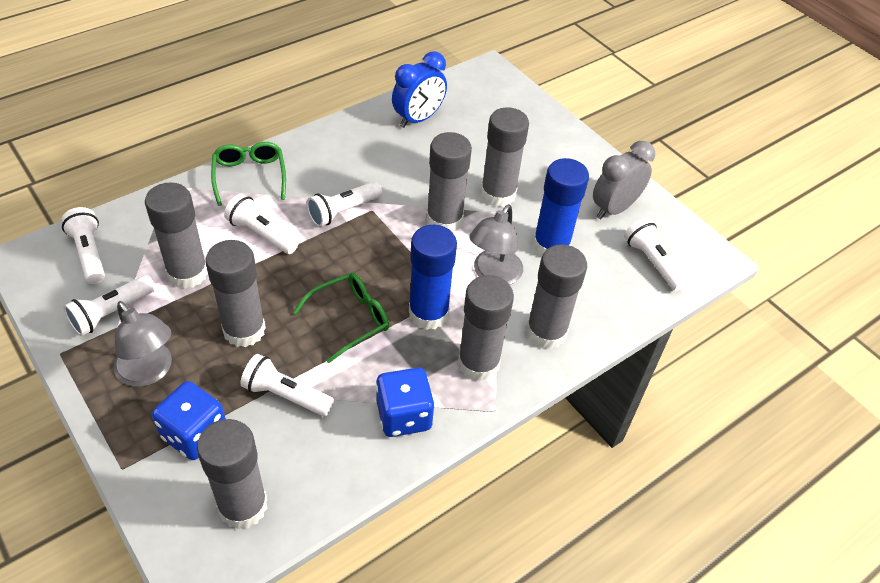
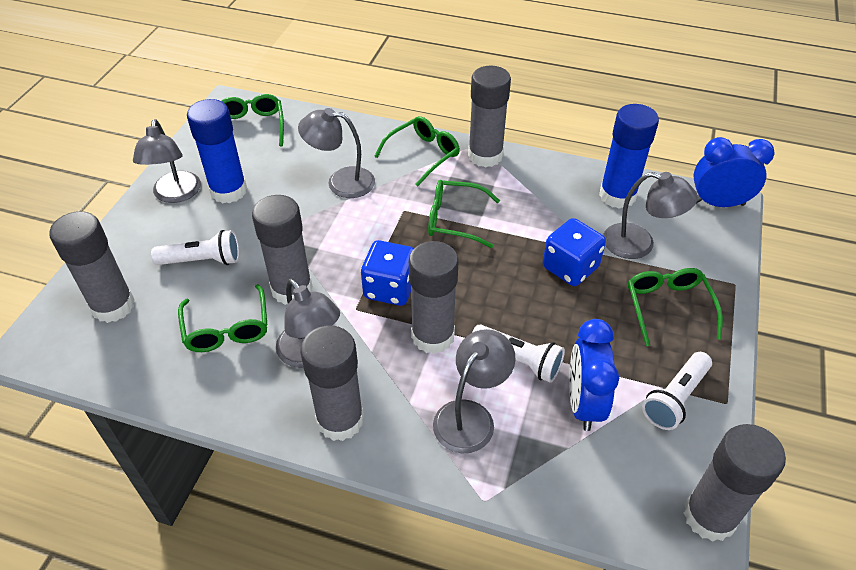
blue clock: [392,51,447,128] = 1 -> [569,319,619,431] [694,137,775,207] = 2
green glasses: [211,142,286,206] [293,273,389,363] = 2 -> [178,284,267,352] [222,94,284,146] [374,116,460,186] [428,180,500,248] [628,268,723,346] = 5
grey clock: [593,141,655,219] = 1 -> none = 0
grey glue stick: [145,182,208,289] [197,419,267,529] [205,240,266,347] [426,132,472,232] [458,275,514,381] [480,107,529,207] [526,244,587,349] = 7 -> [49,211,135,323] [252,195,313,305] [300,325,364,441] [409,241,459,354] [468,66,511,168] [683,424,786,542] = 6
grey lamp: [114,301,172,387] [469,204,523,285] = 2 -> [133,119,201,203] [276,279,340,368] [298,108,375,198] [433,329,515,454] [603,172,698,259] = 5
white flashlight: [62,207,105,284] [63,275,156,336] [224,193,299,254] [240,354,334,416] [307,181,382,227] [624,218,688,291] = 6 -> [151,230,239,265] [472,325,565,383] [642,352,712,430] = 3

